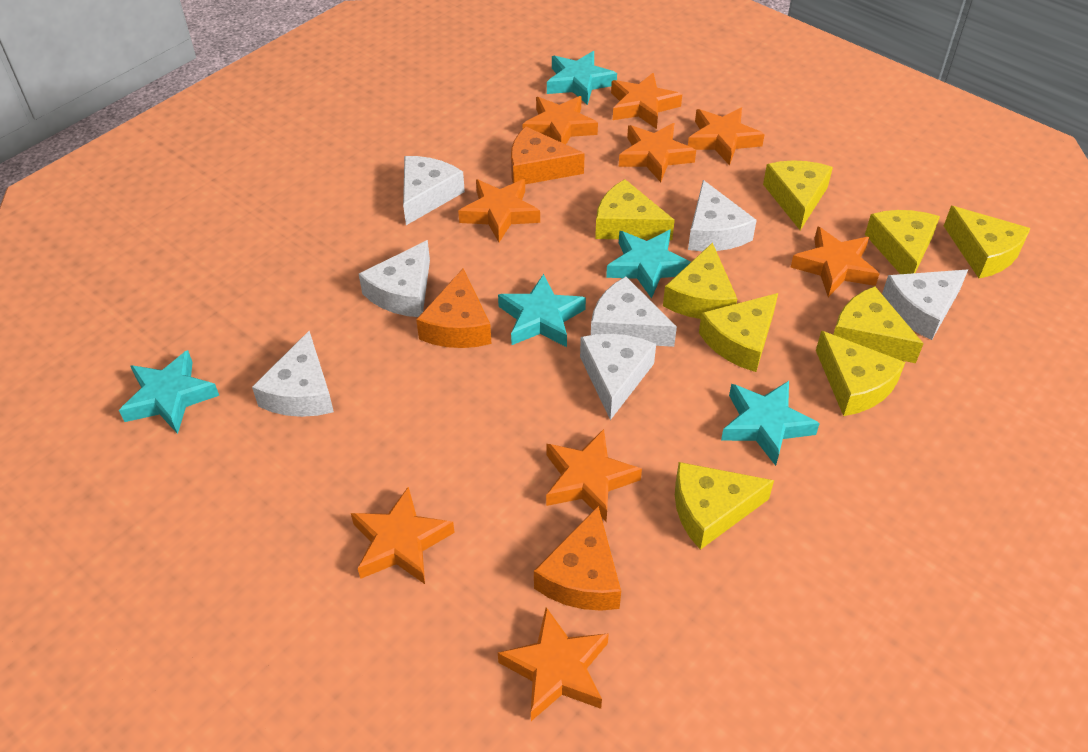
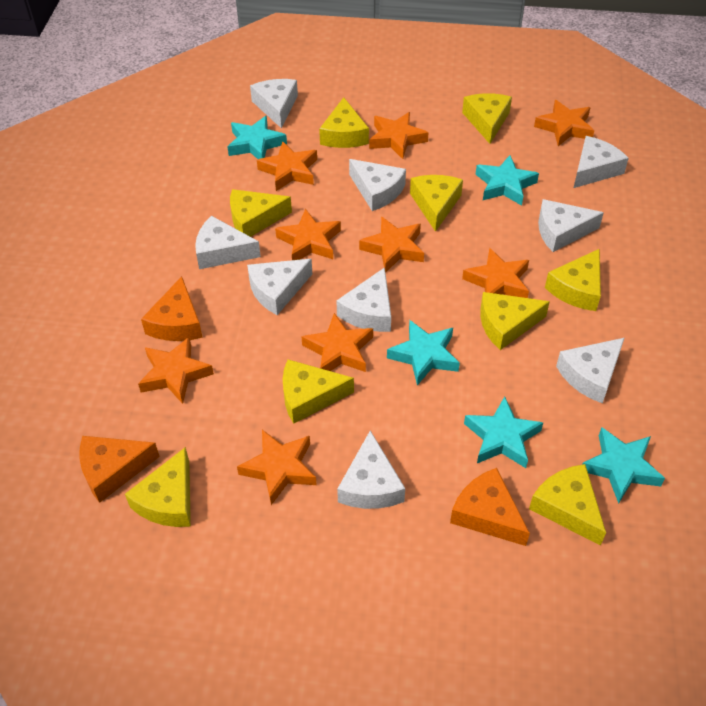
white cheese: [252,331,334,417] [359,240,430,317] [403,156,465,225] [580,334,656,420] [591,277,677,347] [688,180,757,251] [882,270,968,340] = 7 -> [195,216,261,269] [247,259,312,315] [250,79,298,128] [336,267,391,332] [337,430,405,509] [349,159,406,211] [538,199,604,252] [556,338,624,403] [574,136,629,188] = 9

